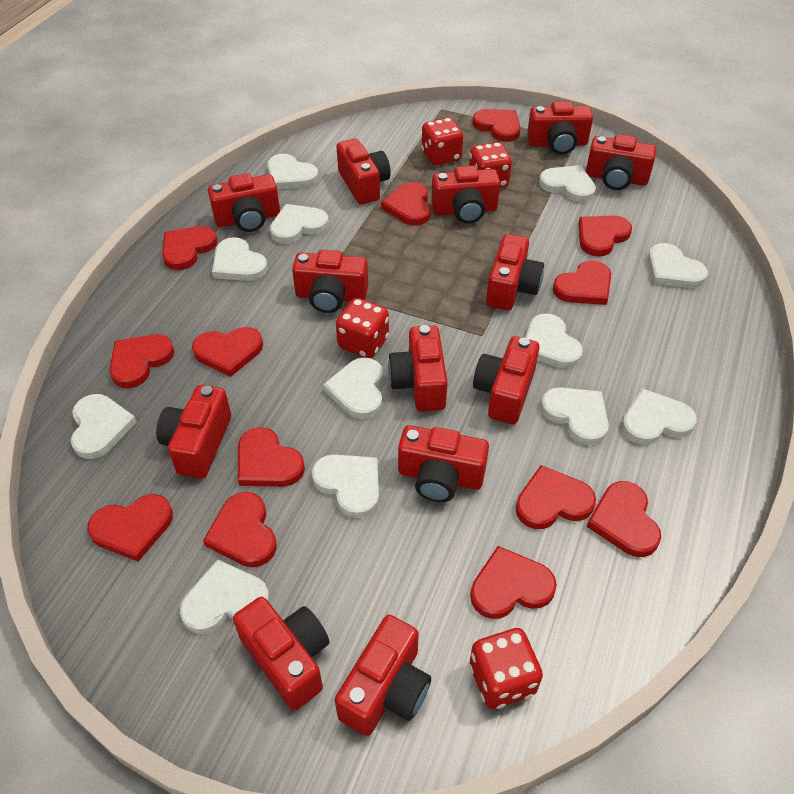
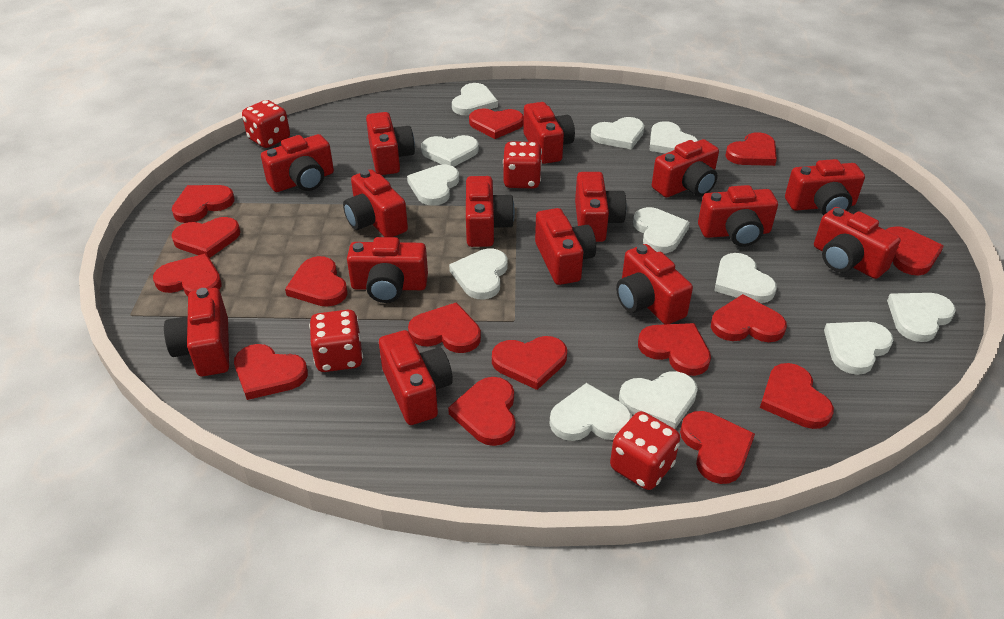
red camera: [156,385,231,479] [208,173,280,232] [233,597,329,710] [292,250,368,313] [335,615,431,736] [337,138,391,205] [388,325,448,412] [398,425,489,502] [431,166,500,224] [473,336,540,424] [486,234,544,311] [527,101,593,155] [586,134,656,190] = 13 -> [164,288,229,376] [261,134,334,192] [343,169,408,237] [347,237,428,303] [366,112,415,175] [379,330,453,425] [466,176,515,247] [523,102,575,164] [535,208,596,285] [575,172,626,242] [616,244,693,324] [652,139,719,197] [698,185,778,247] [785,159,865,216] [814,207,901,279] = 15
red heart: [87,494,173,562] [110,334,174,388] [162,226,217,270] [192,327,263,377] [203,492,277,567] [238,427,305,487] [381,182,431,226] [470,546,557,619] [472,109,521,142] [516,465,596,529] [553,261,611,305] [578,216,632,257] [587,481,661,557] = 13 -> [153,254,222,296] [171,217,241,258] [172,185,235,223] [234,344,308,400] [285,256,348,307] [408,302,481,353] [448,377,515,446] [469,108,524,139] [492,336,567,390] [638,323,711,376] [680,411,755,484] [711,294,787,342] [725,132,777,166] [760,363,834,429] [886,226,944,276] = 15

